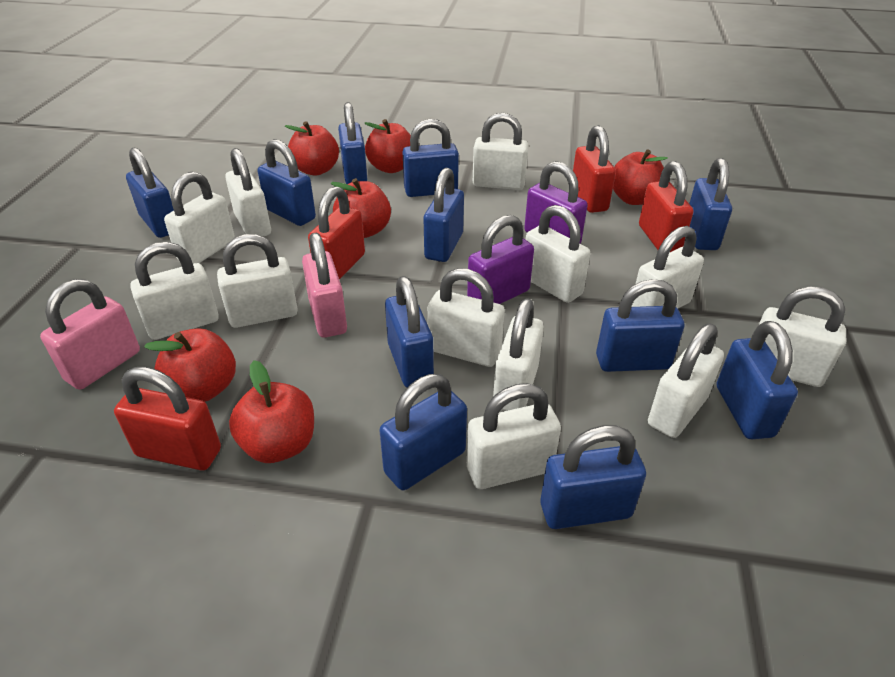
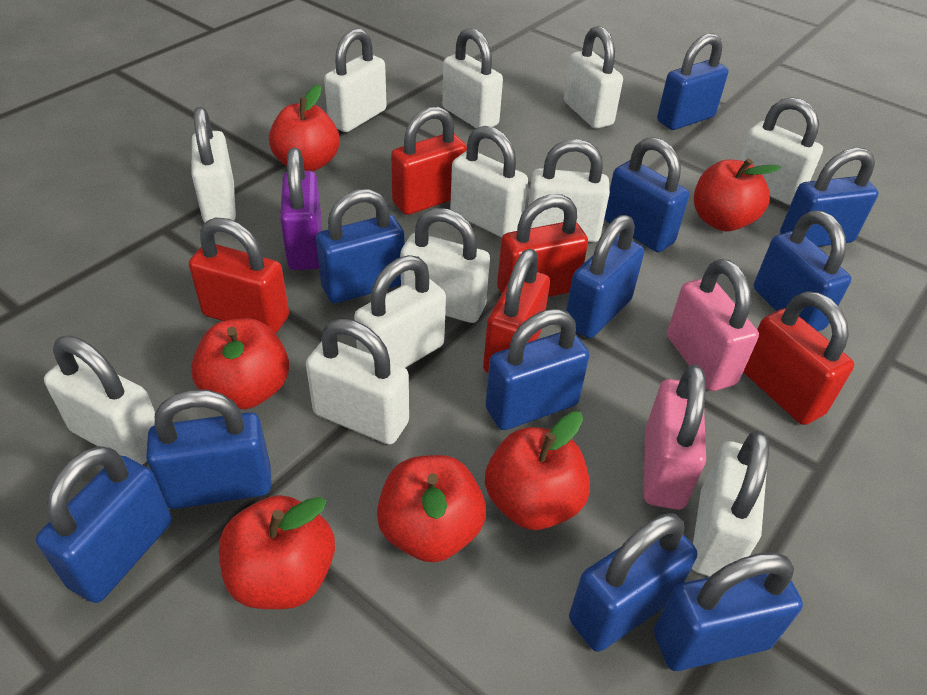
purple padlock: [467,215,534,304] [524,161,588,244] = 2 -> [280,148,322,270] = 1
red padlock: [114,367,221,470] [308,186,365,280] [573,125,616,213] [639,161,694,253] = 4 -> [189,218,289,334] [391,106,467,215] [483,249,550,373] [497,194,588,297] [743,291,854,425] = 5

